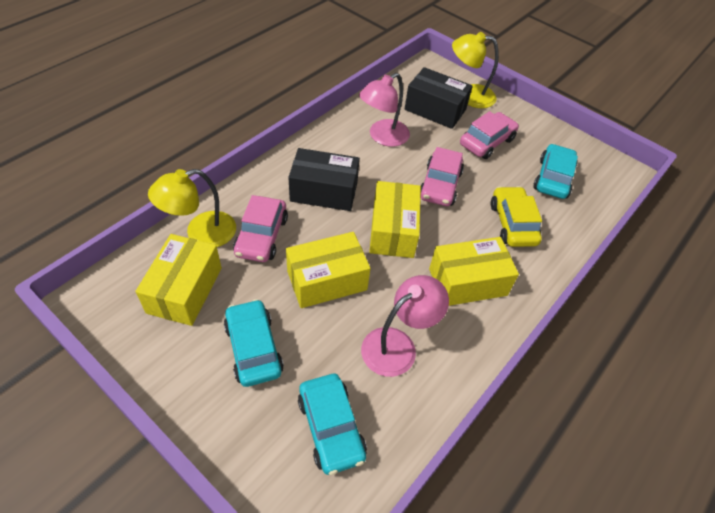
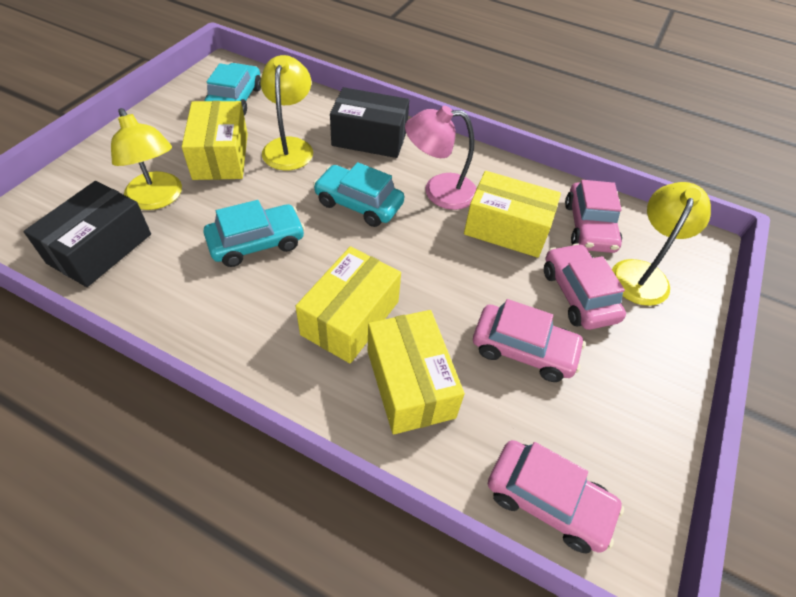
pink car: [233,195,288,262] [421,147,464,206] [460,111,519,159] = 3 -> [473,299,585,382] [488,440,624,553] [544,243,626,330] [565,180,622,253] = 4
pink lamp: [359,73,410,147] [361,275,449,377] = 2 -> [405,106,477,210] = 1
yellow car: [491,186,542,247] = 1 -> none = 0
yellow lamp: [148,169,236,247] [452,32,499,108] = 2 -> [111,108,182,210] [261,55,313,170] [612,182,711,306] = 3

